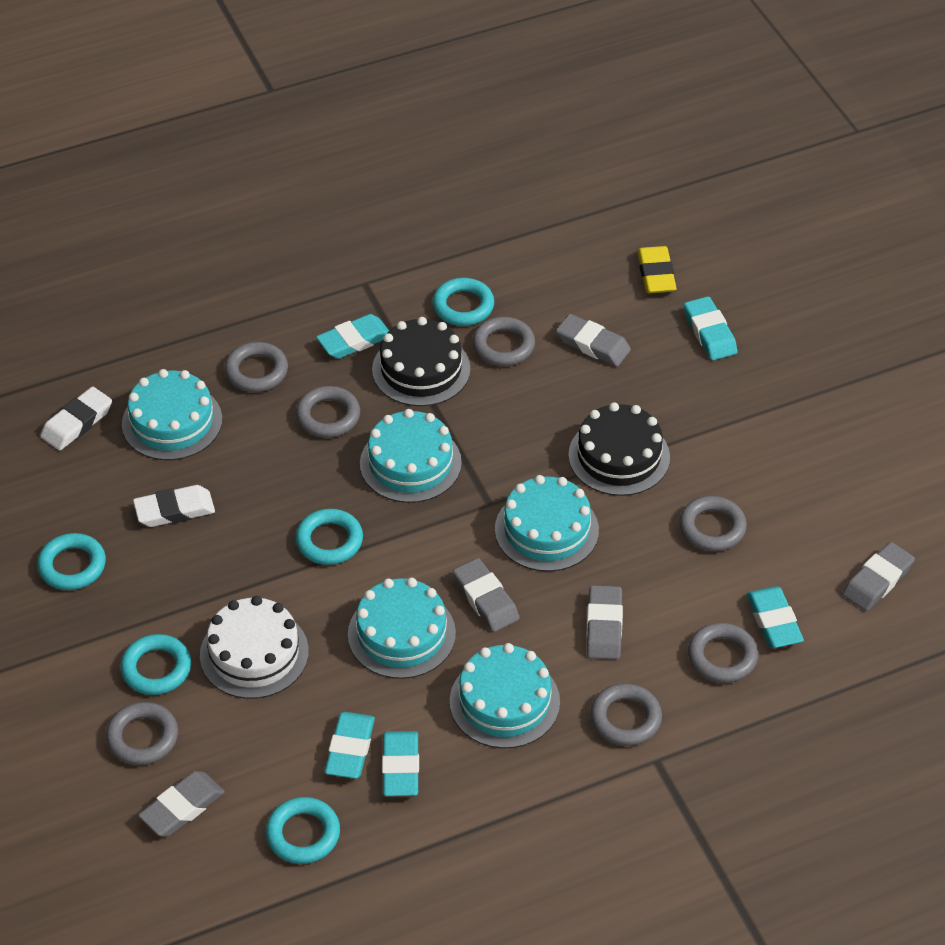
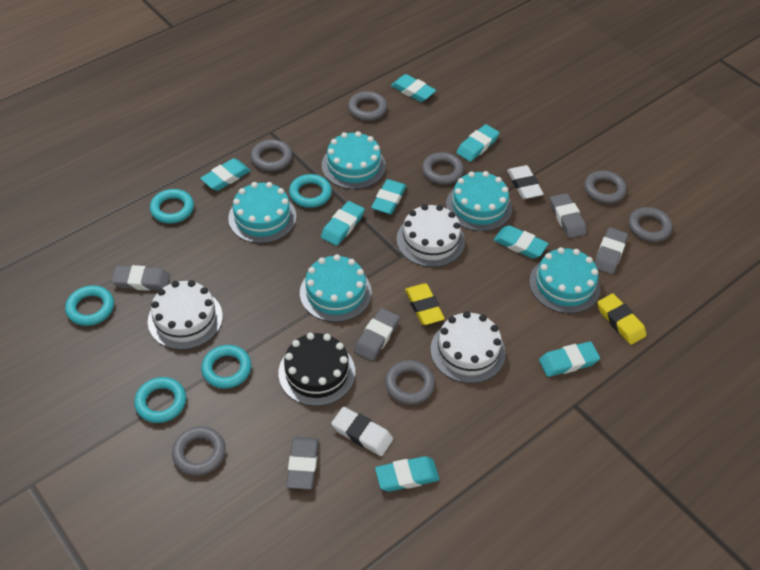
black cake: [372,317,470,406] [568,402,670,496] = 2 -> [278,333,355,406] = 1
turquoise eraser: [316,314,389,359] [325,712,375,779] [382,731,419,796] [684,296,737,360] [746,587,804,648] = 5 -> [200,158,251,191] [321,201,365,246] [371,179,406,214] [375,456,439,492] [391,74,436,102] [456,124,500,162] [494,225,549,258] [539,341,600,377] = 8
white cake: [200,596,309,699] = 1 -> [148,280,223,350] [396,204,465,267] [430,311,506,383] = 3
yellow eraser: [637,246,677,293] = 1 -> [405,284,445,325] [597,294,647,345] = 2

